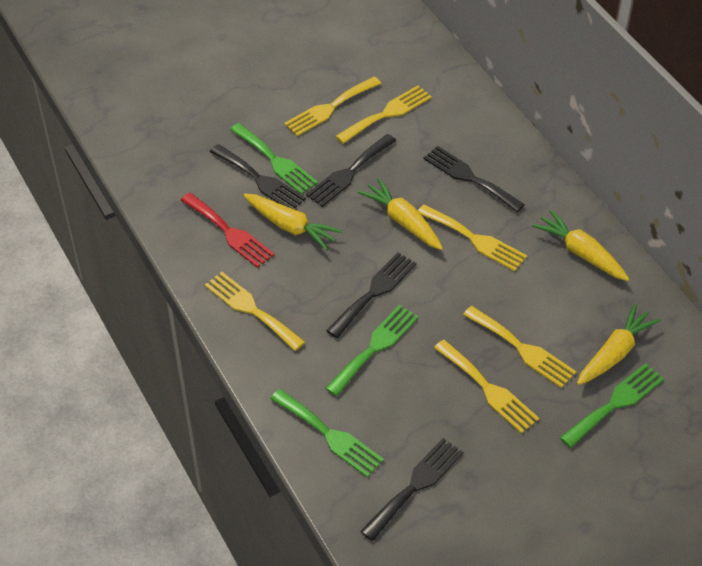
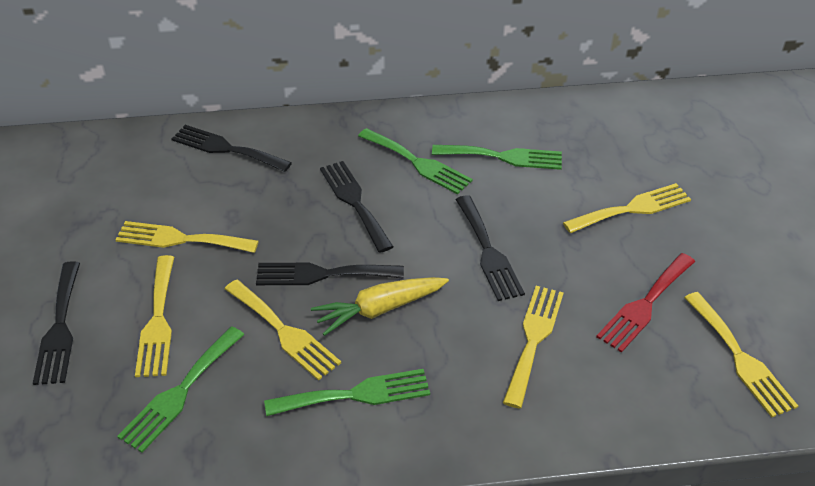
yellow carrot: [243,193,342,251] [358,178,443,250] [532,210,629,281] [577,304,661,385] = 4 -> [311,277,449,336] = 1

